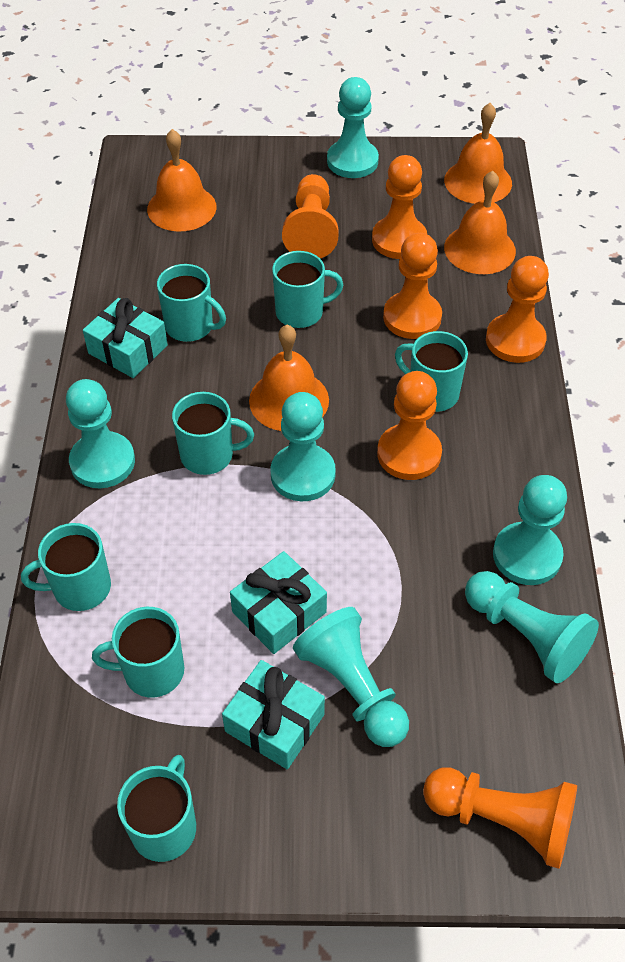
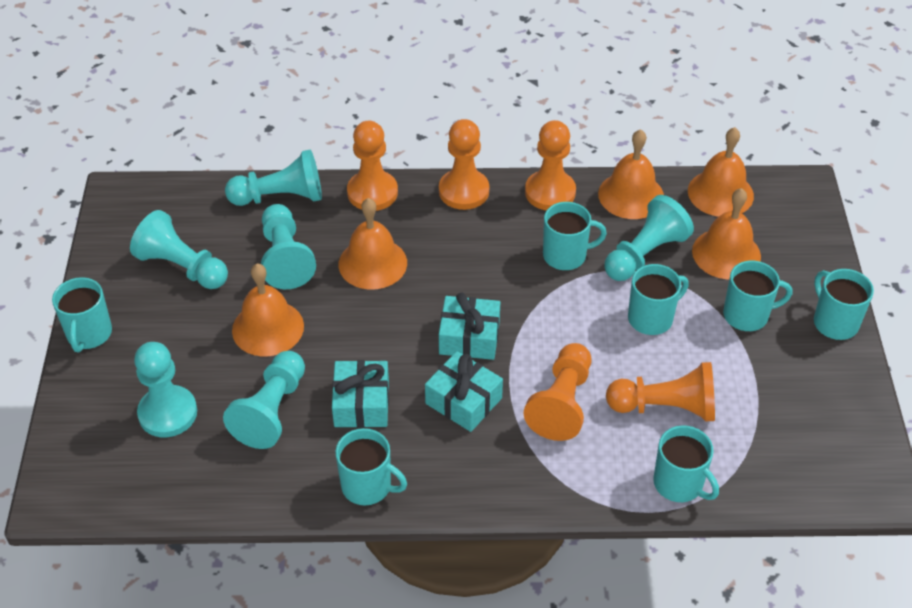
orange bell: [147,129,217,232] [249,325,329,431] [444,103,512,204] [444,171,516,274] = 4 -> [232,264,304,356] [339,198,407,290] [598,129,664,219] [688,127,754,217] [692,188,761,280] = 5
orange pawn: [282,174,339,259] [372,155,427,259] [377,371,442,480] [383,233,442,339] [423,768,577,869] [486,256,549,363] = 6 -> [347,121,398,211] [439,119,489,210] [523,343,592,441] [525,120,576,211] [606,362,715,421] = 5

